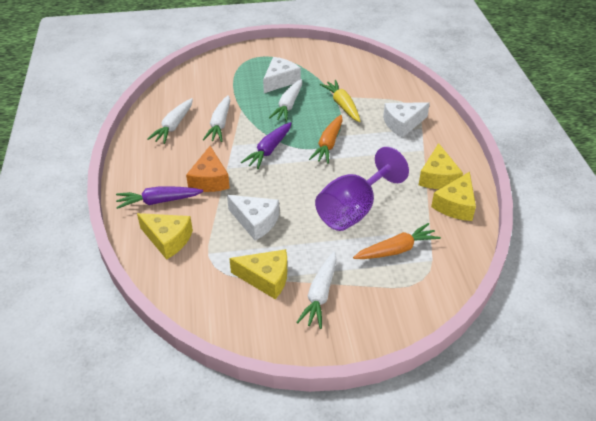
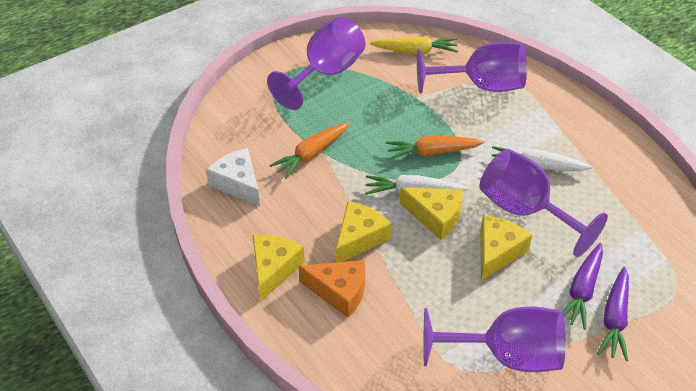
purple goblet: [315,147,409,231] = 1 -> [267,17,365,110] [417,42,527,93] [424,306,566,372] [479,149,608,257] = 4
white carrot: [147,98,193,144] [203,95,230,142] [269,79,302,122] [296,252,337,329] = 4 -> [365,175,468,195] [492,146,592,171] = 2
white cheese: [227,195,279,241] [263,57,301,93] [383,102,430,138] = 3 -> [206,148,260,207] = 1

